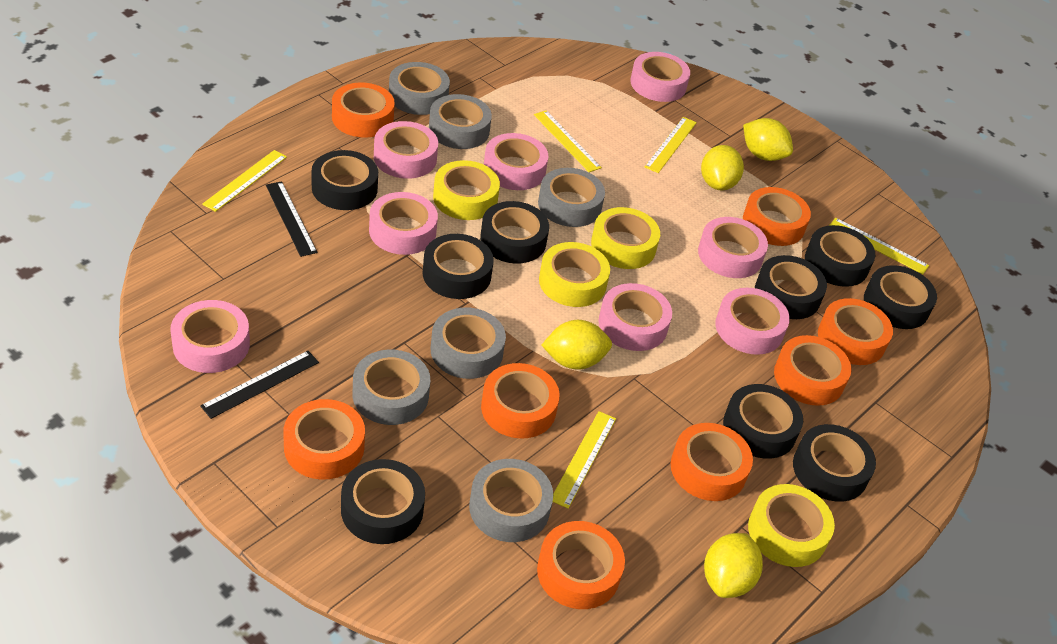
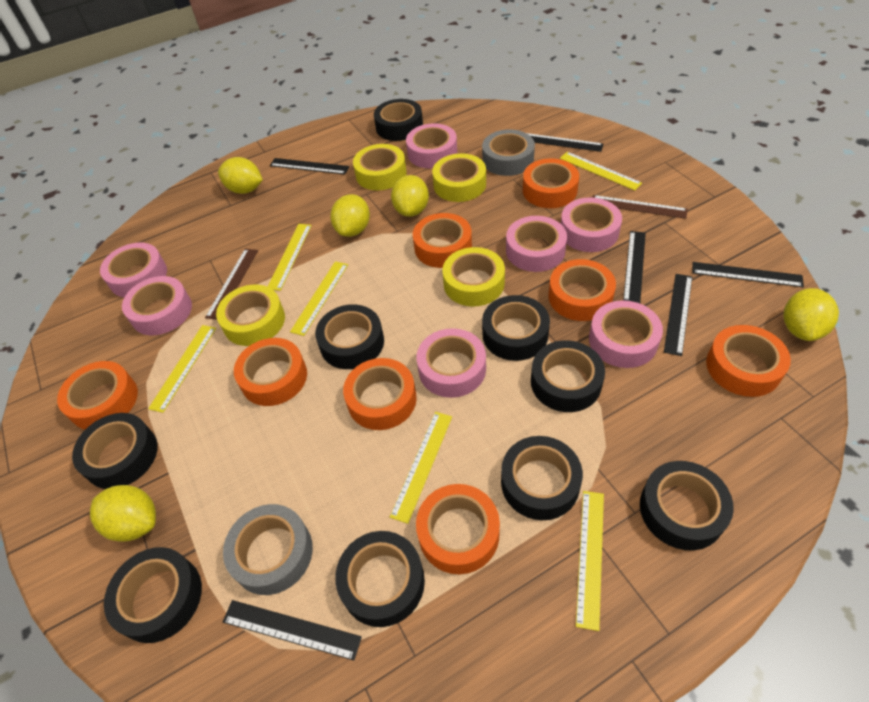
black ruler: [200,351,319,419] [266,181,317,257] = 2 -> [223,600,362,661] [270,158,349,175] [527,133,603,152] [623,231,646,303] [664,274,692,356] [692,262,804,287] = 6
brown ruler: none = 0 -> [205,249,258,320] [593,195,688,219] = 2
grey tape: [353,350,430,425] [389,62,450,115] [429,94,492,149] [431,308,506,379] [469,459,553,542] [538,168,605,227] = 6 -> [223,504,313,595] [482,129,535,176] = 2
pink tape: [170,300,250,373] [369,192,438,255] [374,121,438,179] [484,133,548,190] [599,283,672,351] [630,52,690,102] [698,217,768,278] [715,288,790,355] = 8 -> [100,243,167,297] [122,276,192,335] [406,123,457,168] [417,328,486,398] [506,216,567,272] [561,197,622,252] [589,300,663,368] = 7
yellow lemon: [542,320,612,370] [701,145,744,190] [704,533,763,598] [743,118,793,161] = 4 -> [90,485,156,542] [218,157,263,194] [330,194,370,237] [391,175,429,217] [783,288,839,341] = 5
yellow ruler: [202,150,287,212] [534,110,602,172] [553,411,616,509] [645,117,697,173] [829,218,929,274] = 5 -> [148,325,216,413] [268,224,312,291] [290,261,348,336] [390,412,452,524] [560,152,642,191] [576,491,604,631] = 6

